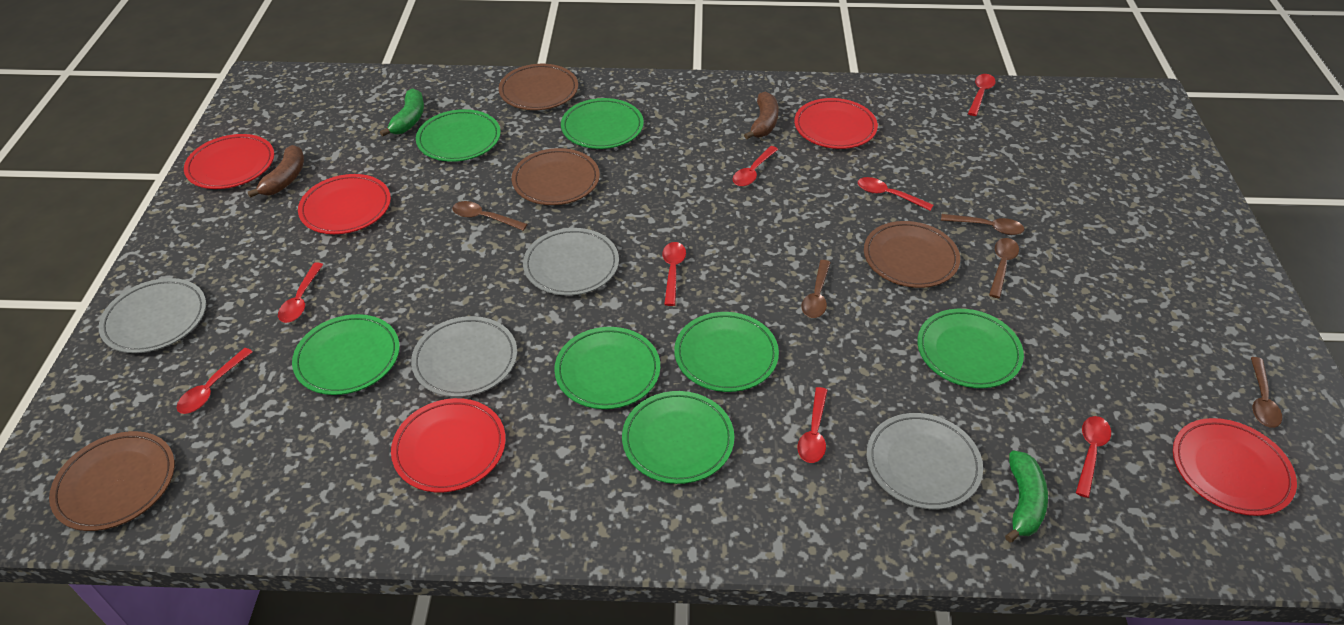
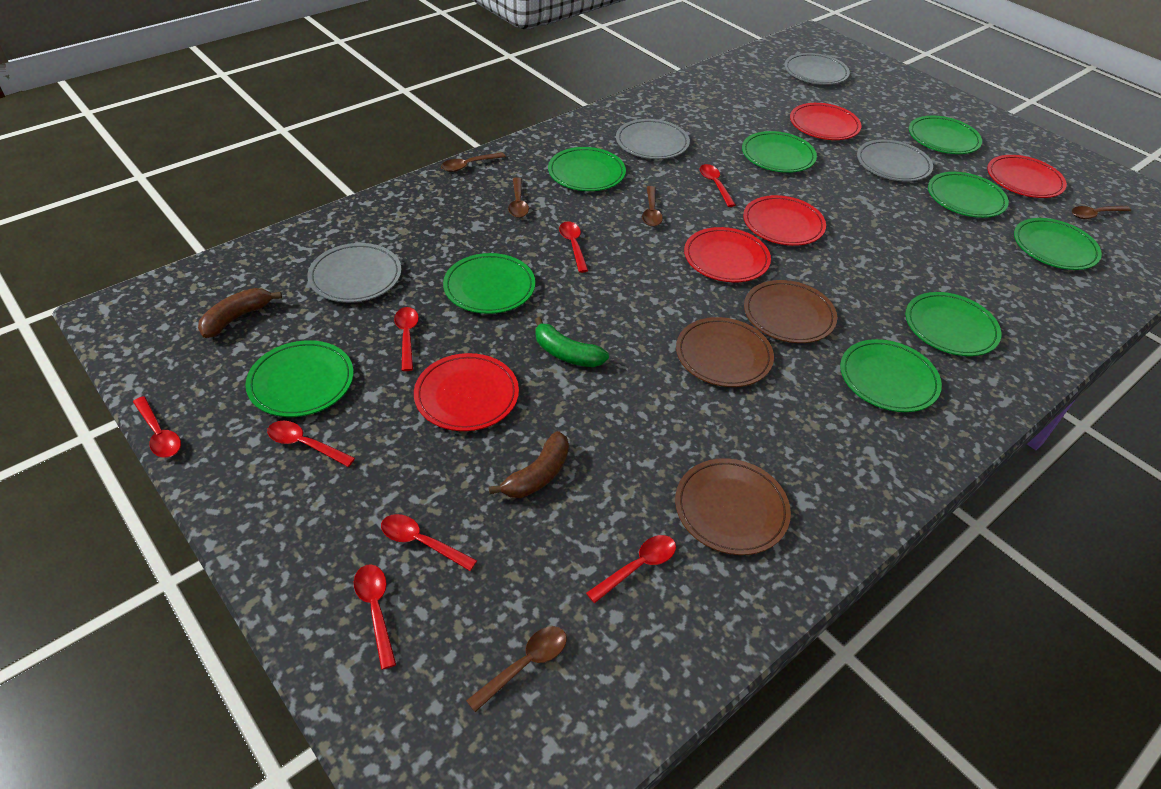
brown plate: [49,431,175,531] [499,64,578,110] [512,148,600,205] [864,221,960,288] = 4 -> [675,458,791,555] [676,317,774,387] [744,280,837,343] = 3
green banana: [380,88,424,136] [1005,451,1048,543] = 2 -> [535,317,609,367] = 1
green plate: [292,314,400,395] [416,109,501,162] [554,327,660,409] [561,98,644,149] [622,391,734,484] [674,312,779,392] [917,309,1024,388] = 7 -> [245,340,354,417] [443,253,535,314] [548,147,626,191] [742,131,817,173] [840,339,942,412] [906,292,1001,356] [909,115,982,154] [928,172,1009,218] [1014,218,1102,270] = 9

